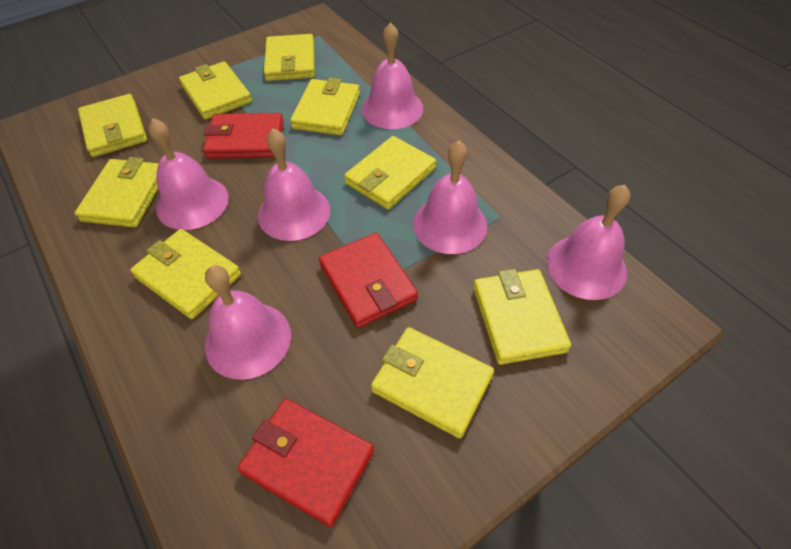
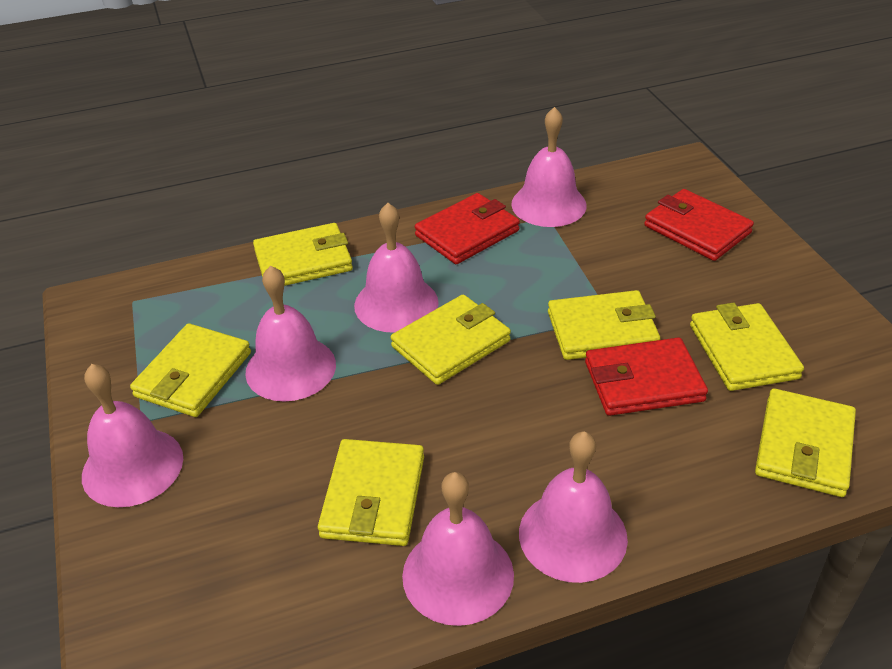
yellow wallet: [75,157,159,228] [78,94,147,157] [130,229,241,319] [179,61,252,120] [264,34,315,81] [290,78,360,135] [344,136,436,209] [371,327,494,438] [473,269,571,365] = 9 -> [130,323,251,417] [253,223,353,286] [318,439,424,546] [391,295,511,385] [548,290,660,360] [690,303,804,391] [755,388,856,497] = 7

